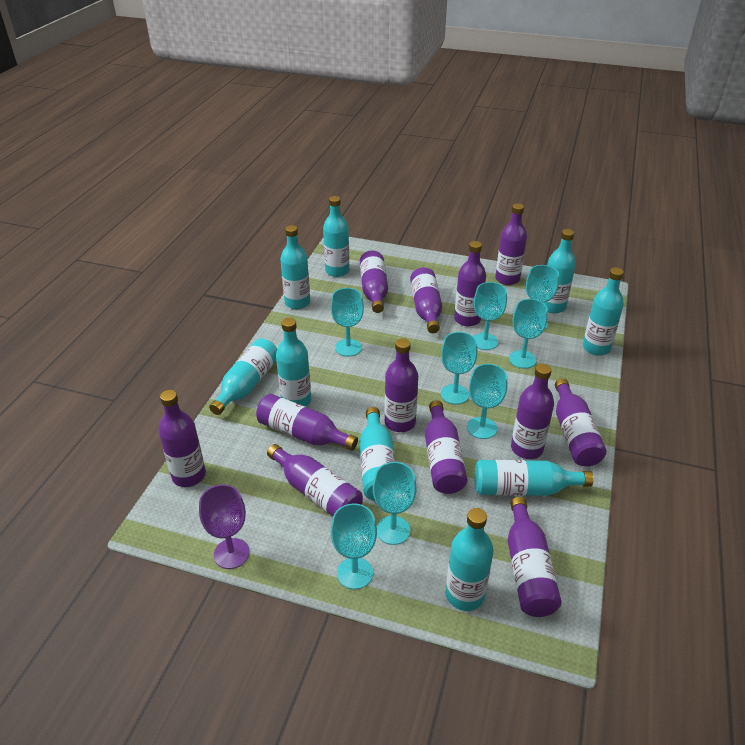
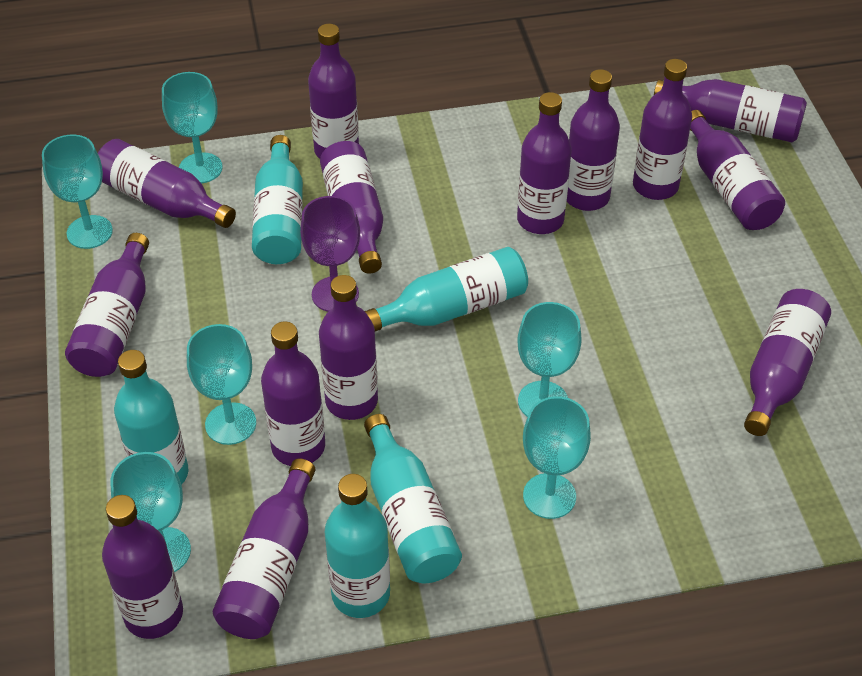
purple bottle: [159,390,206,487] [256,394,358,451] [267,444,363,516] [360,251,388,313] [384,338,418,432] [410,267,442,333] [425,400,468,494] [454,241,486,327] [495,203,527,285] [508,497,562,617] [511,364,554,459] [555,378,607,466] = 12 -> [65,233,149,377] [98,139,236,228] [102,495,183,639] [213,459,315,639] [261,321,325,466] [308,24,359,159] [319,275,378,420] [320,141,383,274] [517,92,572,234] [567,69,620,211] [633,59,692,200] [654,79,807,142] [690,110,785,230] [744,289,831,436] = 14
turquoise bottle: [209,338,277,415] [276,318,311,407] [280,225,310,309] [323,196,349,277] [359,407,395,501] [446,508,493,611] [475,460,593,496] [543,229,576,313] [583,267,624,356] = 9 -> [114,350,188,485] [252,135,303,264] [325,474,390,618] [364,414,462,583] [365,247,528,332] = 5
turquoise goblet: [331,288,364,357] [331,503,377,589] [373,462,417,545] [441,332,478,404] [467,364,507,439] [473,282,507,350] [509,299,548,369] [526,265,559,330] = 8 -> [42,134,113,249] [110,452,191,572] [162,72,223,183] [187,324,256,445] [517,302,582,417] [523,396,591,519] = 6

